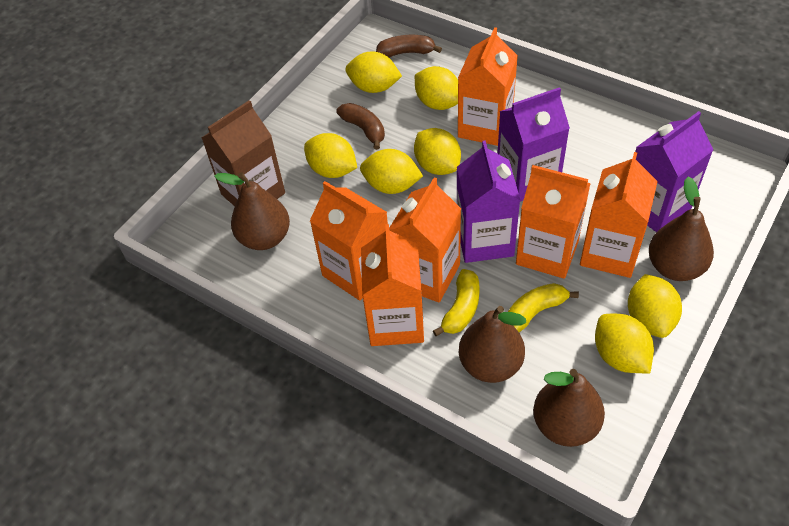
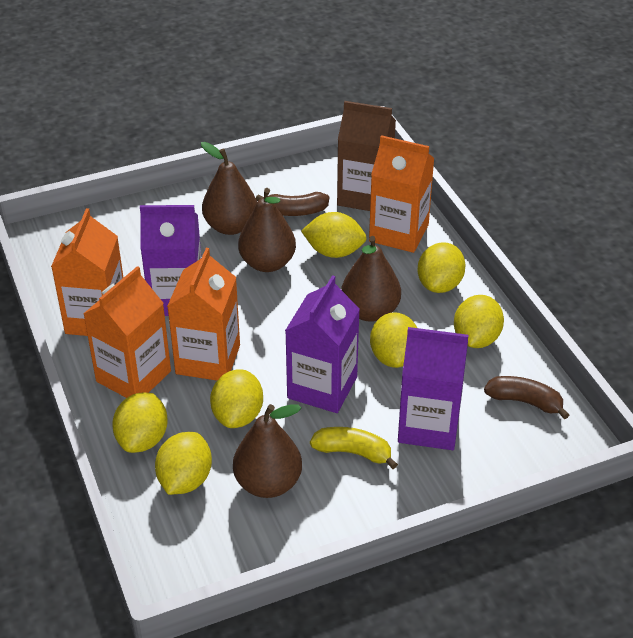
orange carton: [310,181,388,300] [361,224,424,346] [389,177,461,303] [458,27,518,146] [516,165,591,279] [580,152,658,278] = 6 -> [51,208,124,336] [83,266,171,398] [167,248,240,381] [369,135,434,253] = 4
yellow banana: [433,269,480,336] [508,283,579,332] = 2 -> [310,427,398,469] = 1

